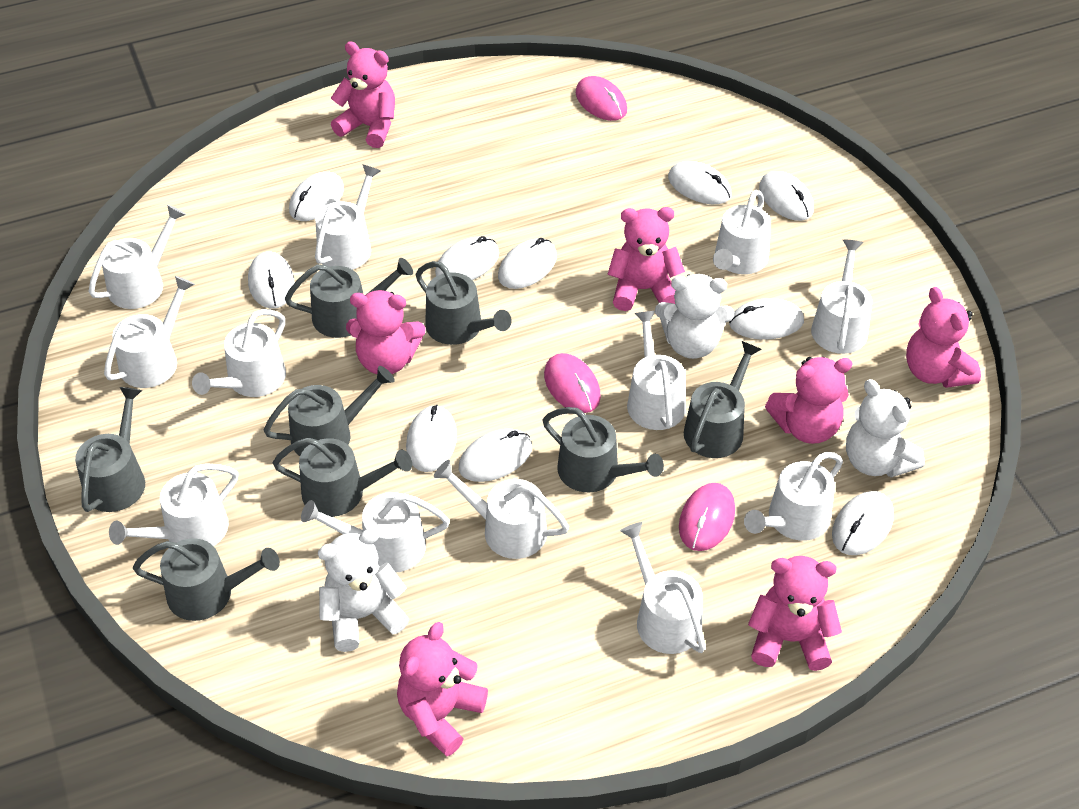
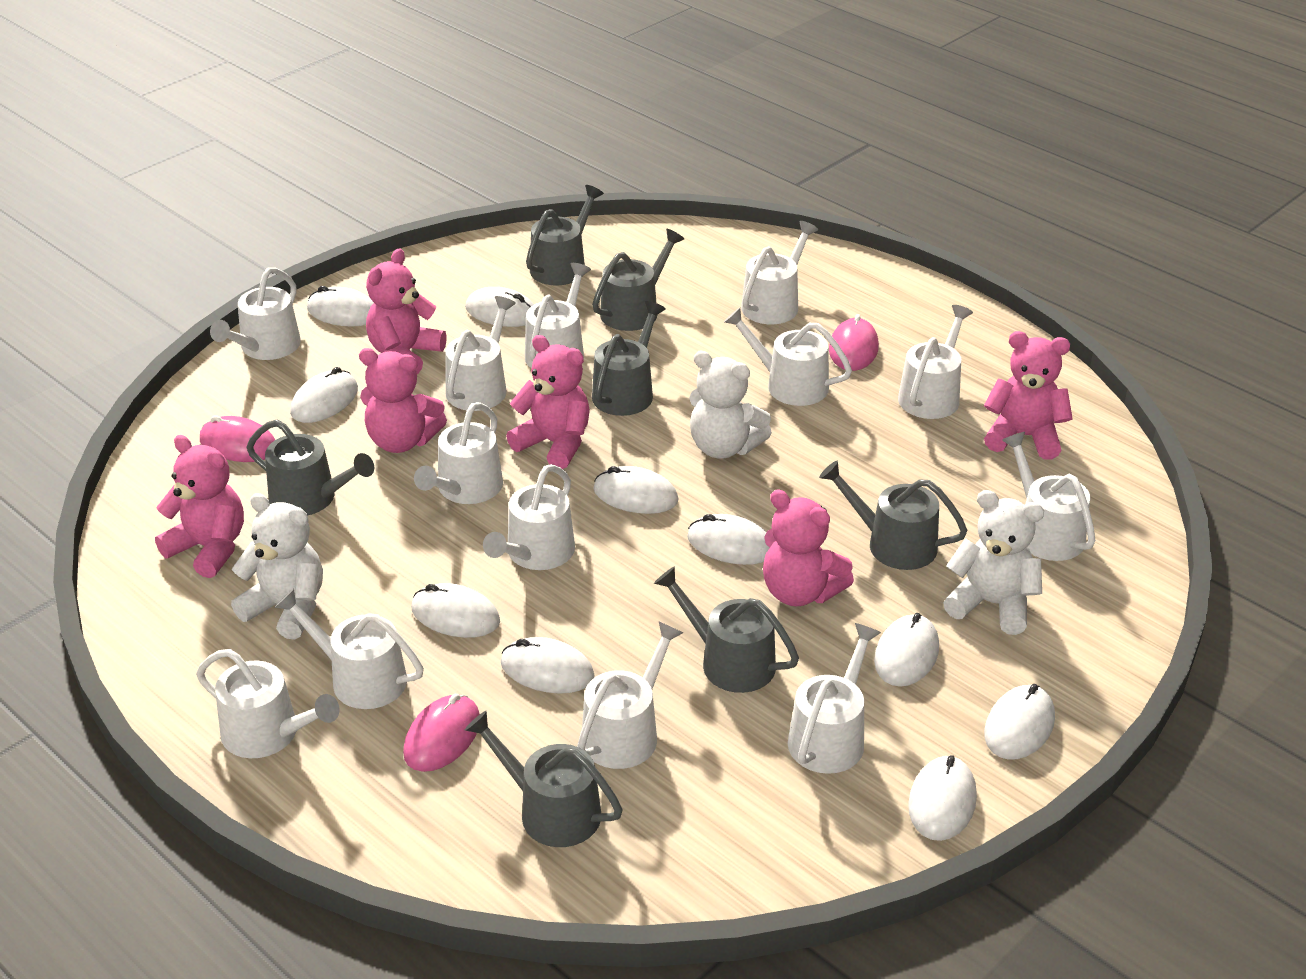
grey watering can: [75,387,145,512] [133,538,280,621] [263,366,395,456] [273,438,412,517] [285,258,413,338] [415,261,512,345] [543,407,664,492] [684,341,762,458] = 8 -> [247,420,374,515] [465,711,623,847] [526,185,604,285] [592,229,684,331] [592,301,665,416] [654,567,799,693] [819,461,968,570] = 7
pink teddy bear: [331,41,395,148] [346,290,425,374] [397,622,488,756] [607,207,685,311] [748,556,842,671] [765,357,853,444] [906,287,981,388] = 7 -> [155,435,244,578] [359,348,447,453] [366,248,447,374] [506,335,590,469] [763,490,854,606] [984,331,1073,460] = 6
white watering can: [89,205,186,309] [104,276,195,388] [109,463,238,546] [192,309,286,397] [301,492,450,573] [315,164,381,269] [434,460,569,559] [620,522,706,654] [627,311,686,430] [713,190,771,274] [744,452,843,541] [811,240,872,354] = 12 -> [196,649,340,758] [210,267,301,360] [274,589,424,709] [414,402,503,504] [445,296,516,411] [483,464,575,570] [525,263,591,369] [577,622,683,769] [724,307,852,406] [741,221,818,324] [788,623,881,774] [898,305,973,419] [1002,432,1096,561] = 13

